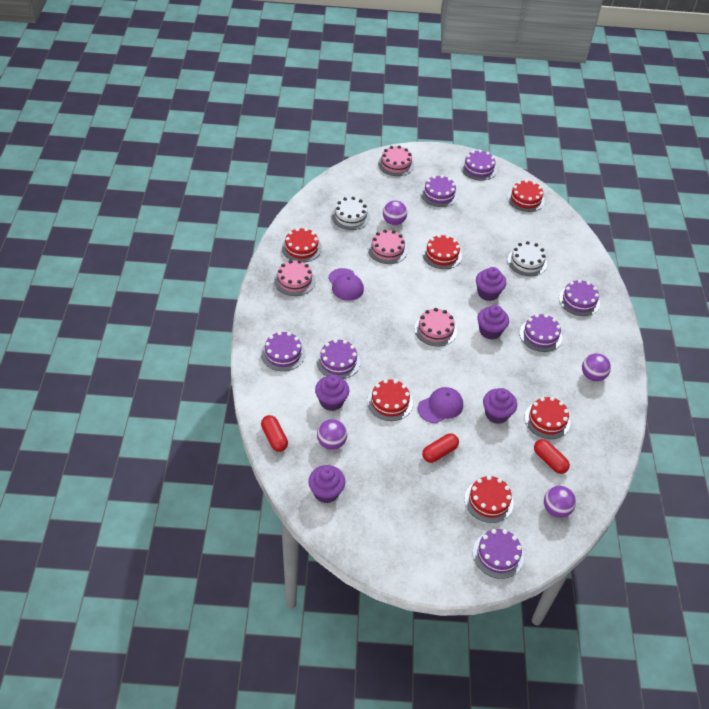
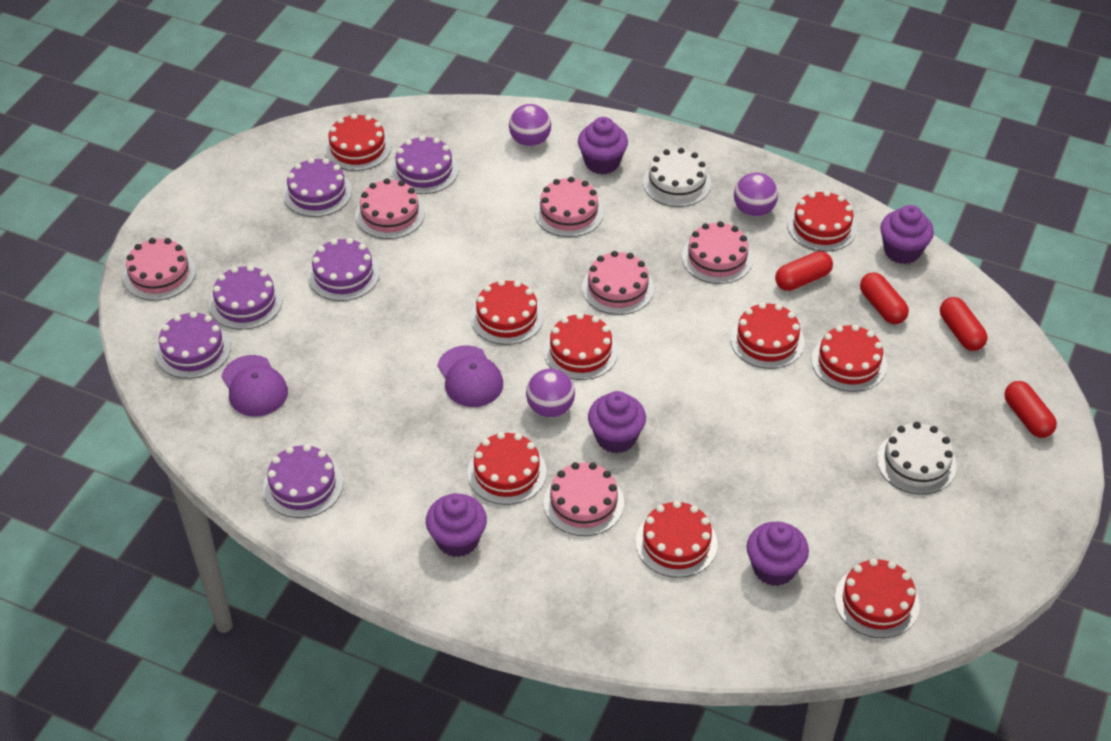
pink cake: [274,260,316,296] [368,229,408,264] [378,146,414,176] [415,308,457,346] = 4 -> [123,238,196,301] [355,178,425,239] [534,177,604,237] [544,462,624,536] [582,251,654,315] [682,221,753,284] = 6
purple ball: [317,419,347,450] [383,200,407,225] [544,486,576,518] [582,353,611,382] = 4 -> [509,104,551,147] [526,368,575,418] [734,173,778,217] = 3
purple cake: [261,331,305,371] [316,339,361,379] [421,175,458,207] [461,150,497,181] [473,529,524,579] [520,314,562,352] [559,279,600,316] = 7 -> [155,311,231,379] [209,265,283,330] [263,444,343,518] [283,158,352,217] [308,238,380,301] [391,135,459,194] = 6
red cake: [282,228,322,262] [367,379,413,421] [422,234,462,269] [465,476,514,523] [507,180,545,212] [525,397,571,439] = 6 -> [324,113,391,171] [467,432,547,505] [470,280,544,345] [544,313,618,380] [636,501,718,578] [730,302,805,369] [787,191,857,252] [812,324,887,392] [835,558,920,638] = 9
red capsule: [261,415,288,452] [422,433,459,463] [534,439,570,474] = 3 -> [775,251,833,291] [860,272,909,324] [940,297,987,351] [1004,381,1057,438] = 4

